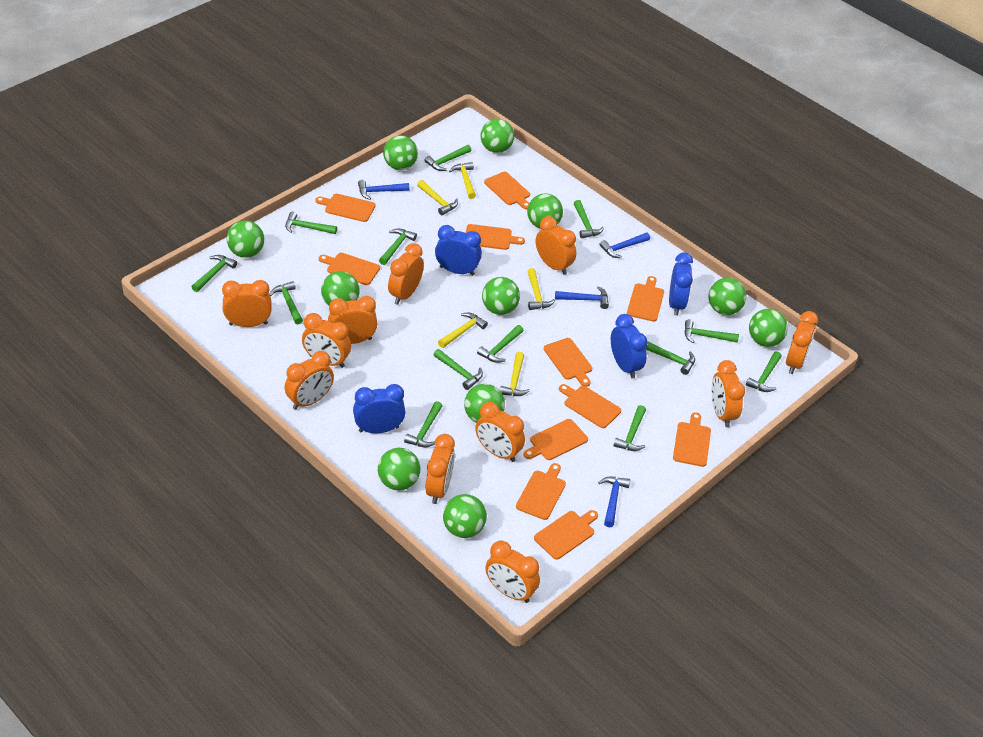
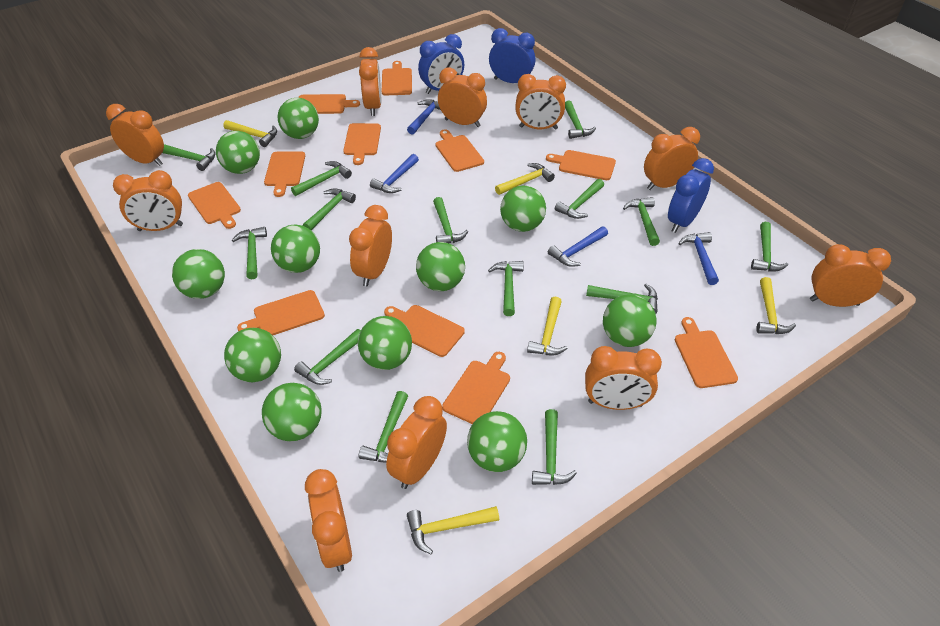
blue clock: [353,384,406,433] [435,225,482,276] [611,314,648,379] [669,252,693,316] = 4 -> [418,34,464,94] [489,28,535,83] [668,158,714,233] = 3
green hammer: [191,255,237,292] [269,281,303,324] [285,211,337,234] [379,229,417,265] [404,401,442,447] [424,145,471,171] [433,349,483,390] [477,325,524,363] [574,200,604,239] [614,405,646,451] [646,341,695,375] [685,319,739,343] [746,351,782,392] = 13 -> [162,144,216,171] [232,227,267,279] [291,161,352,196] [294,329,361,385] [303,189,356,230] [359,391,408,463] [433,197,468,243] [488,261,524,316] [532,409,577,485] [555,179,604,219] [565,100,596,139] [586,284,658,314] [623,197,660,246] [751,222,788,272] = 14

